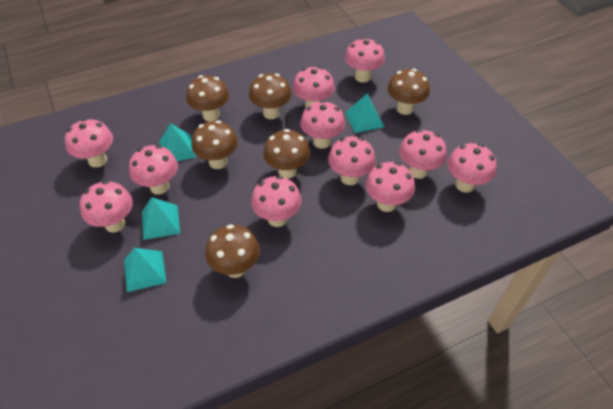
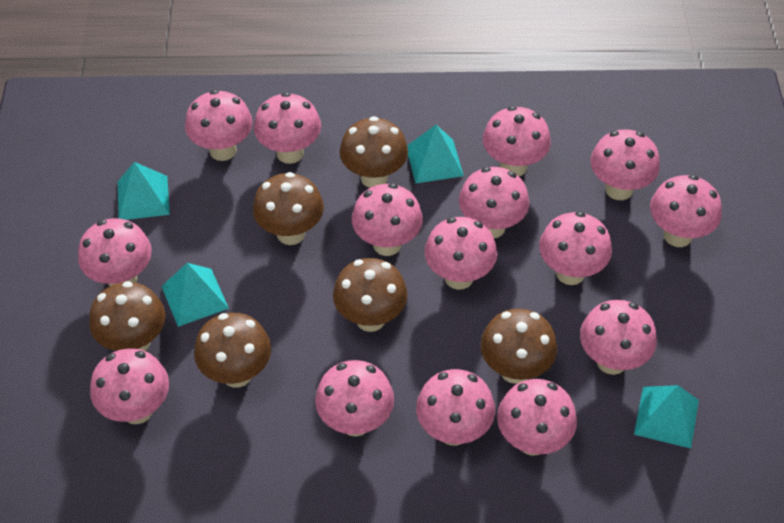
pink mushroom: [65,119,113,167] [80,181,133,232] [129,145,178,195] [251,176,301,227] [293,67,335,108] [300,100,345,149] [328,136,376,185] [345,37,385,82] [366,162,415,212] [399,130,446,179] [447,143,496,193] = 11 -> [78,218,152,286] [90,348,169,424] [185,90,253,161] [254,92,321,164] [315,360,394,437] [352,183,423,256] [416,369,495,446] [424,217,497,290] [459,167,529,238] [483,106,551,176] [497,379,577,456] [539,211,612,285] [580,300,657,375] [591,129,660,200] [650,175,722,247] = 15

